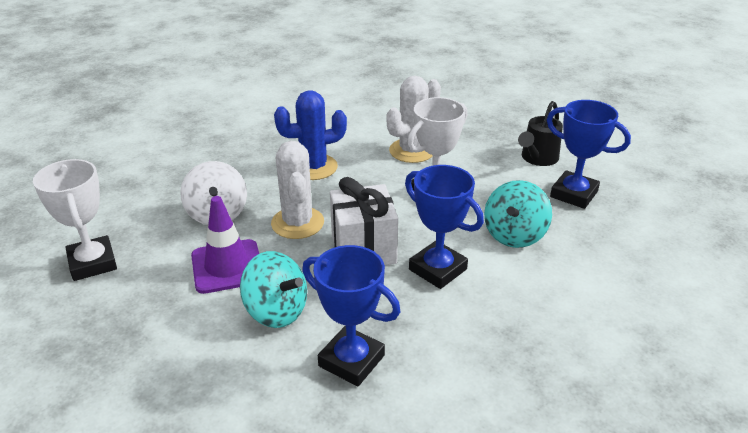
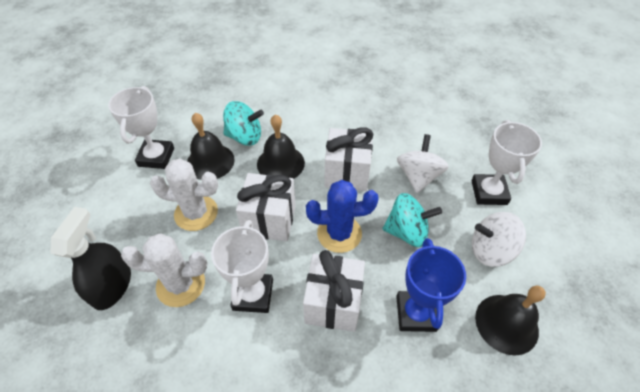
black bell: none = 0 -> [187,113,235,180] [257,114,305,179] [475,286,546,356] = 3
black spray bottle: none = 0 -> [50,207,131,310] = 1
black watering can: [518,101,563,166] = 1 -> none = 0
blue trophy: [302,245,401,386] [405,165,484,289] [547,100,631,209] = 3 -> [396,238,466,332] = 1
purple traffic cone: [191,196,259,294] = 1 -> none = 0
white gift: [330,177,398,265] = 1 -> [236,173,296,241] [303,250,365,332] [324,127,373,191] = 3
white spinning top: [180,161,247,225] = 1 -> [397,134,449,193] [472,212,526,267] = 2
white trophy: [33,159,117,281] [407,97,467,190] = 2 -> [108,86,174,169] [211,220,273,313] [471,120,542,205] = 3

